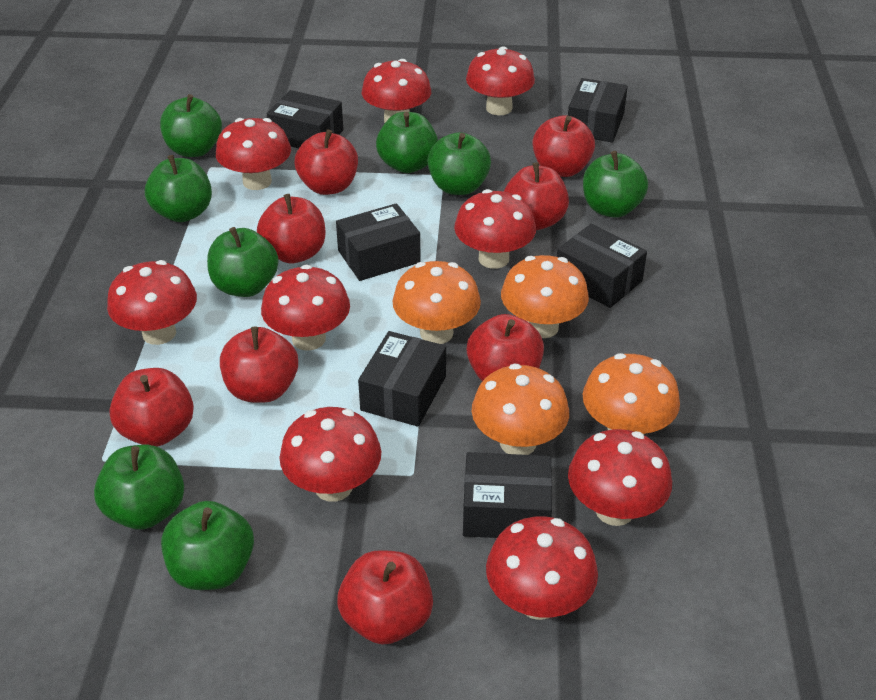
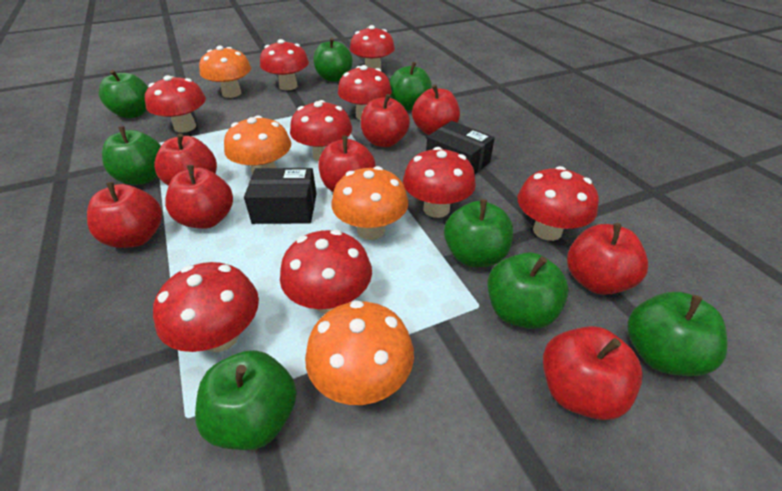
black box: [267,90,343,148] [336,203,421,281] [358,331,446,427] [463,452,552,538] [557,224,647,308] [568,78,628,143] = 6 -> [244,168,316,224] [426,121,495,174] = 2

